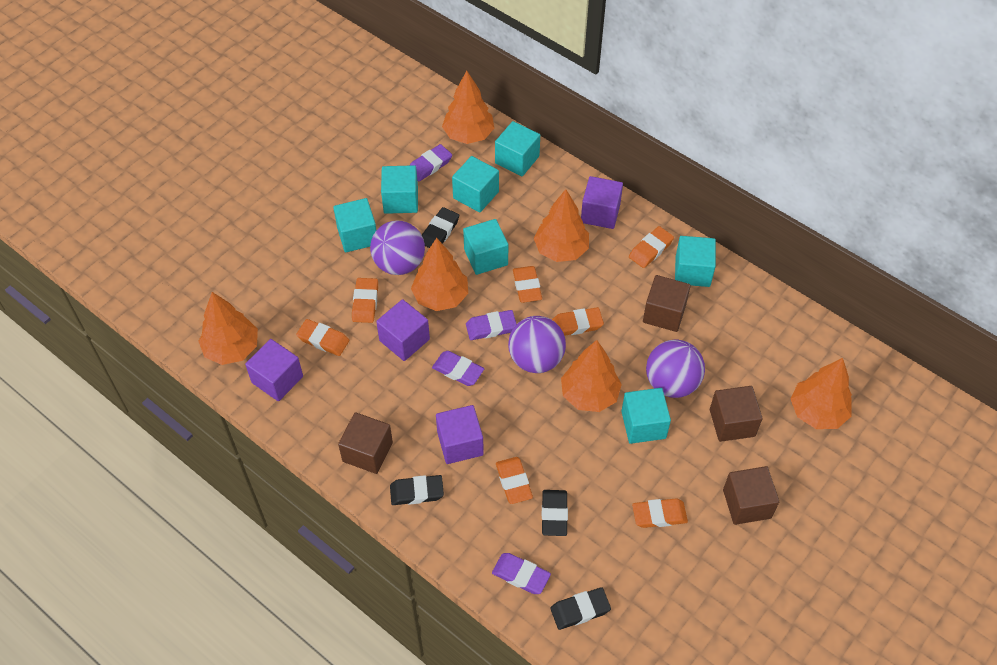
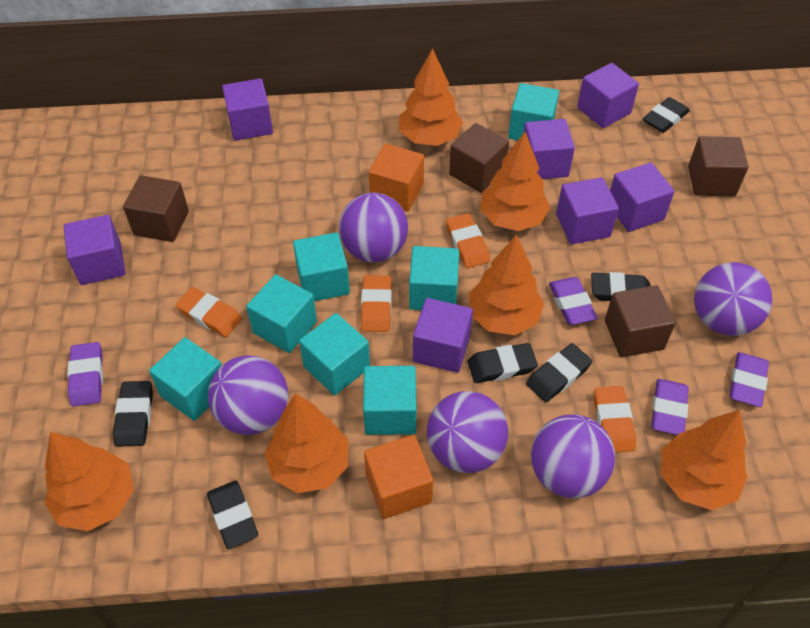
black eraser: [390,475,444,505] [422,207,459,248] [542,490,568,536] [550,587,611,630] = 4 -> [113,381,153,447] [207,480,258,549] [468,343,538,383] [526,343,592,402] [591,272,651,301] [643,97,690,133] = 6
orange cube: none = 0 -> [364,435,433,519] [369,144,424,212] = 2
orange eraser: [296,319,350,356] [352,278,378,323] [496,457,533,504] [513,266,542,303] [552,307,604,336] [629,226,674,268] [632,499,688,528] = 7 -> [176,287,242,337] [361,275,392,332] [446,213,490,268] [594,386,636,452] = 4
purple ball: [370,220,425,275] [508,316,566,373] [646,339,705,398] = 3 -> [208,355,288,435] [339,193,408,262] [427,391,508,473] [531,415,615,498] [694,262,772,336] = 5
purple cube: [245,339,303,401] [376,299,430,361] [436,405,484,464] [581,176,623,229] = 4 -> [64,215,126,285] [222,78,273,141] [413,298,473,373] [524,119,575,179] [556,177,619,244] [577,63,639,128] [610,162,675,232] = 7

